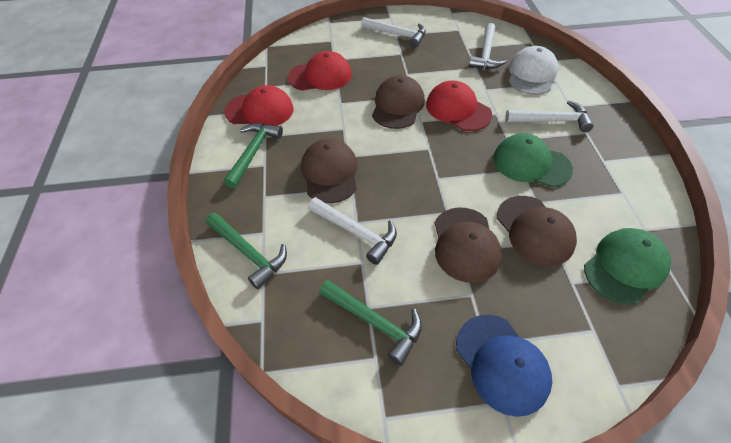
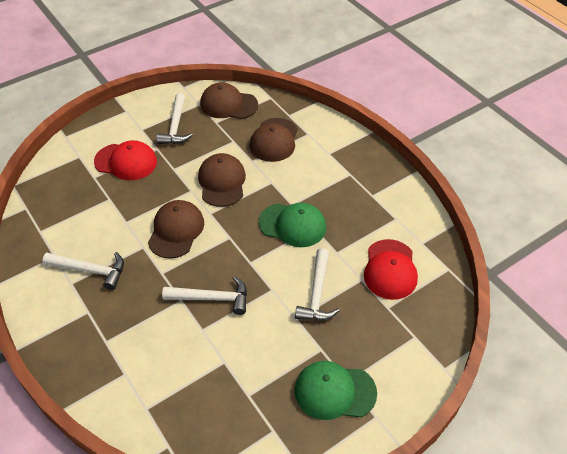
blue cap: [456,315,552,417] = 1 -> none = 0
green hammer: [206,213,287,289] [224,123,283,189] [319,280,422,366] = 3 -> none = 0
red cap: [224,85,293,126] [288,51,352,91] [426,81,492,131] = 3 -> [94,140,157,180] [364,239,418,300] = 2
white cap: [509,46,558,95] = 1 -> none = 0

